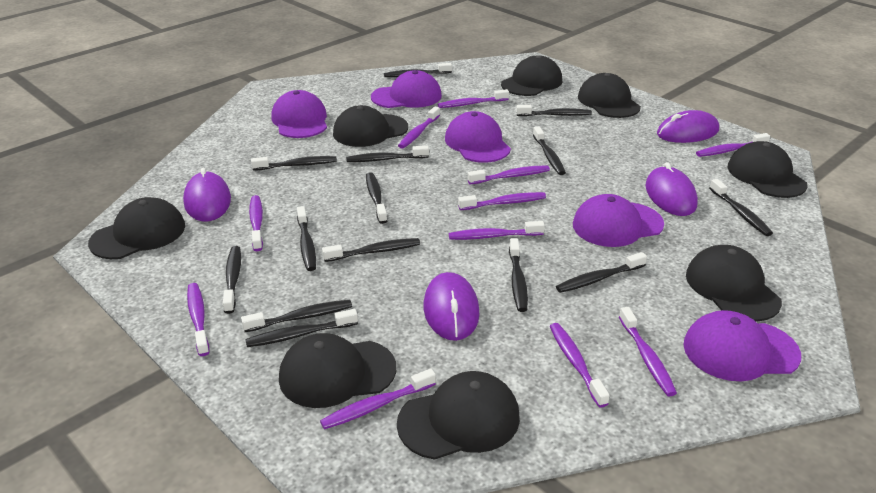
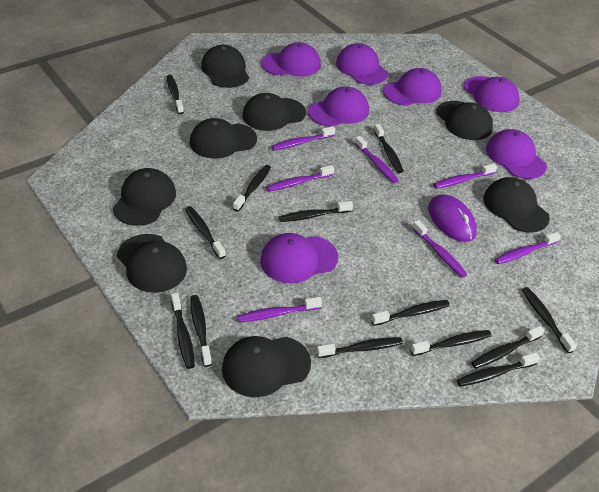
black toothbrush: [223,246,241,314] [241,300,352,332] [245,309,358,347] [251,156,337,171] [297,206,316,271] [322,238,420,262] [346,145,429,162] [366,172,387,224] [384,63,452,77] [509,238,528,312] [516,105,592,116] [533,127,566,175] [556,252,647,293] [709,179,773,236] = 14 -> [167,75,184,114] [171,293,195,369] [185,206,226,259] [190,295,212,367] [233,165,271,212] [279,201,353,222] [317,337,403,358] [371,300,450,326] [374,124,404,173] [410,330,491,356] [457,353,540,387] [471,326,545,369] [522,287,577,353] = 13
purple cap: [271,90,327,138] [371,70,442,108] [445,111,511,163] [573,194,664,247] [683,310,801,381] = 5 -> [260,233,338,283] [262,42,321,76] [308,86,369,127] [336,43,388,85] [383,68,442,106] [464,76,520,112] [486,129,547,179] = 7
purple mouse: [183,168,231,221] [424,272,480,341] [646,162,698,216] [657,110,719,143] = 4 -> [428,194,477,242] = 1
purple toothbrush: [187,283,209,356] [249,195,263,251] [320,369,436,430] [398,107,440,149] [438,89,509,108] [449,221,545,240] [458,192,546,210] [468,165,550,184] [550,323,610,408] [619,307,677,397] [696,133,770,157] = 11 -> [237,297,322,322] [266,165,334,192] [272,126,335,151] [355,136,399,183] [412,220,467,277] [433,164,497,189] [495,232,561,264] = 7

